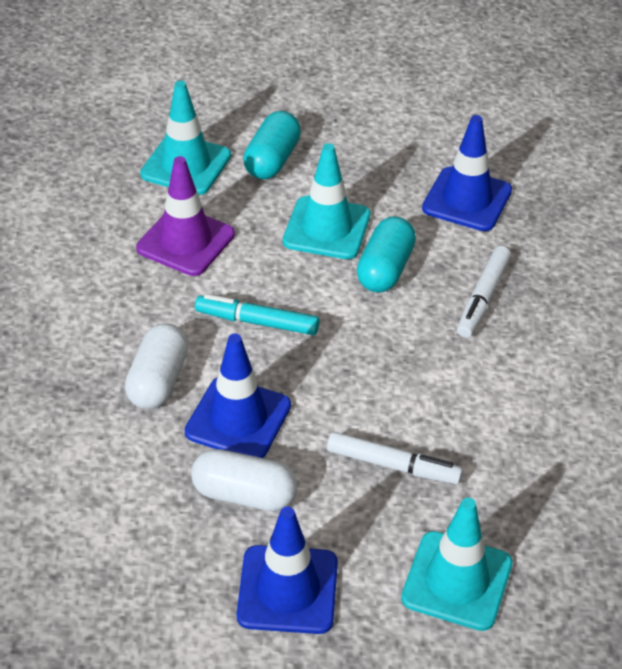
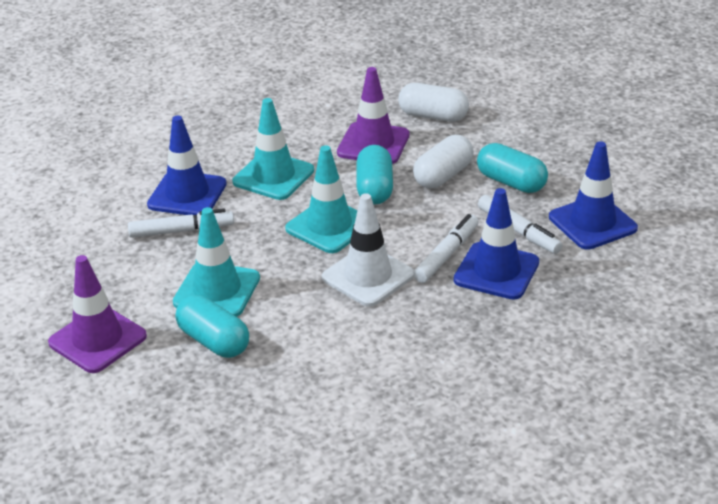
purple traffic cone: [136,156,235,276] = 1 -> [48,255,147,373] [337,67,410,164] = 2
turquoise capsule: [243,111,301,179] [357,216,416,293] = 2 -> [176,295,249,358] [357,145,393,205] [477,143,548,193] = 3
turquoise marker: [195,294,319,335] = 1 -> none = 0
white marker: [327,432,463,484] [457,246,511,338] = 2 -> [128,208,234,238] [413,214,479,283] [478,195,563,254] = 3
white traffic cone: none = 0 -> [322,193,414,307] = 1

